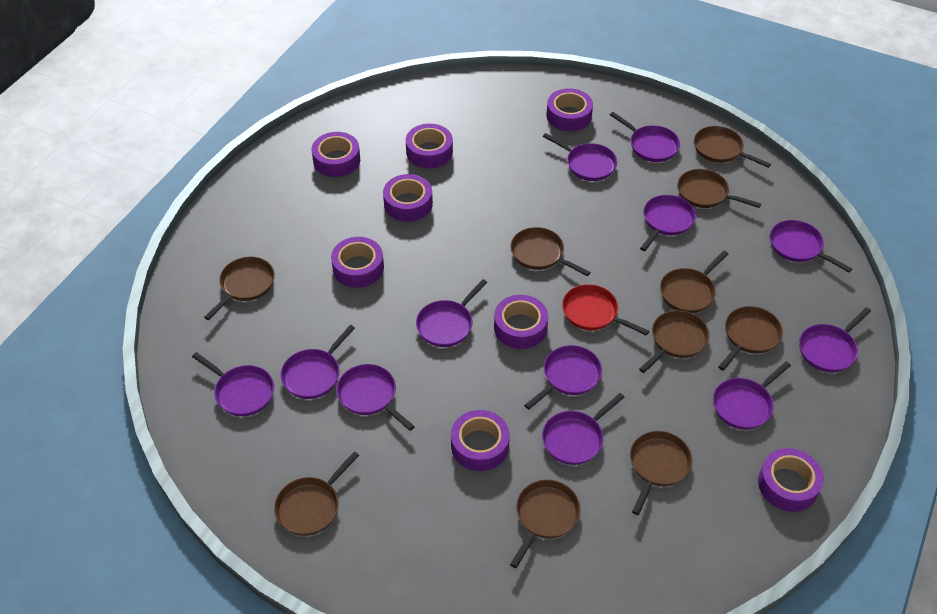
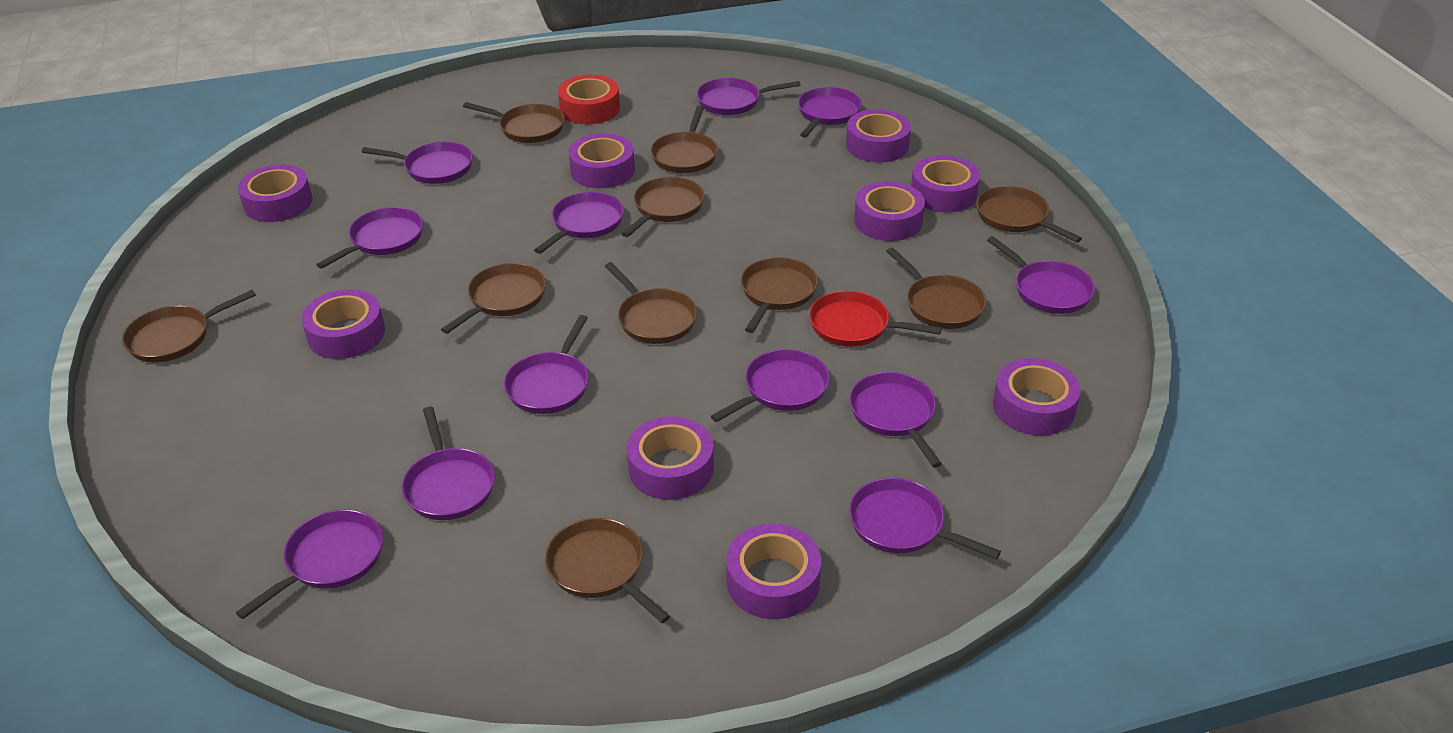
purple tape: [312,132,360,177] [331,237,384,288] [383,174,433,222] [406,124,453,168] [451,410,510,471] [494,295,548,349] [546,88,593,131] [758,448,824,512] = 8 -> [238,165,312,222] [302,289,385,359] [569,133,635,188] [627,416,714,500] [726,523,821,619] [846,109,911,162] [854,181,925,241] [911,155,980,212] [993,358,1081,436] = 9
red tape: none = 0 -> [558,75,620,124] = 1

